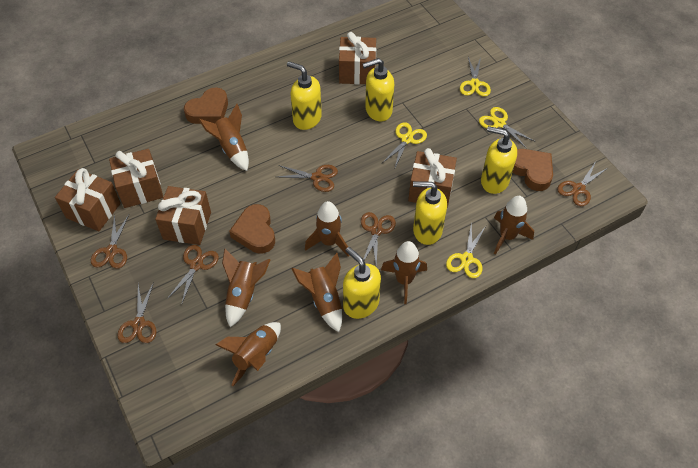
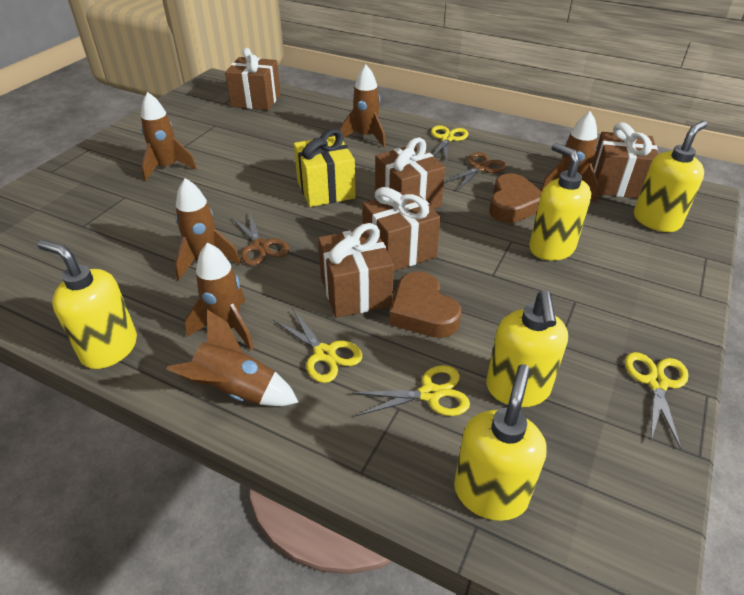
brown heart: [184,88,228,124] [229,204,275,254] [513,149,553,191] = 3 -> [389,271,461,338] [489,173,542,223] = 2
brown rocket: [199,104,249,171] [216,322,281,386] [222,249,271,327] [291,253,342,332] [305,201,350,257] [381,241,427,304] [494,196,534,255] = 7 -> [141,92,197,181] [166,309,299,406] [174,178,241,280] [185,242,254,350] [340,65,386,147] [541,111,599,202] = 6
brown scissors: [91,214,129,269] [117,282,156,343] [167,245,219,303] [277,165,338,192] [361,212,396,267] [557,161,609,206] = 6 -> [231,213,289,266] [444,152,507,191] = 2
yellow gift: none = 0 -> [294,129,356,207] = 1

